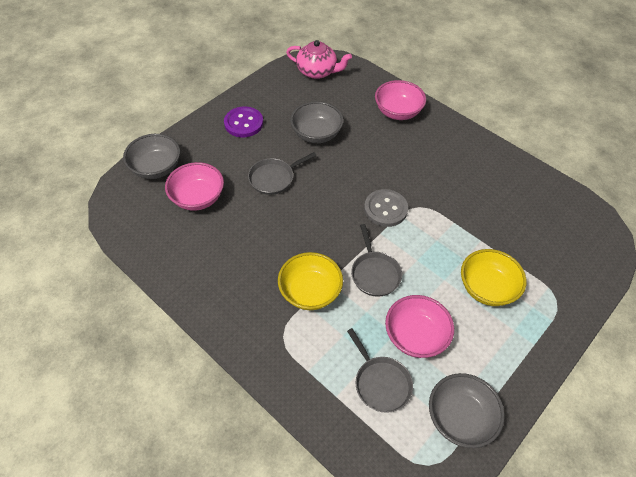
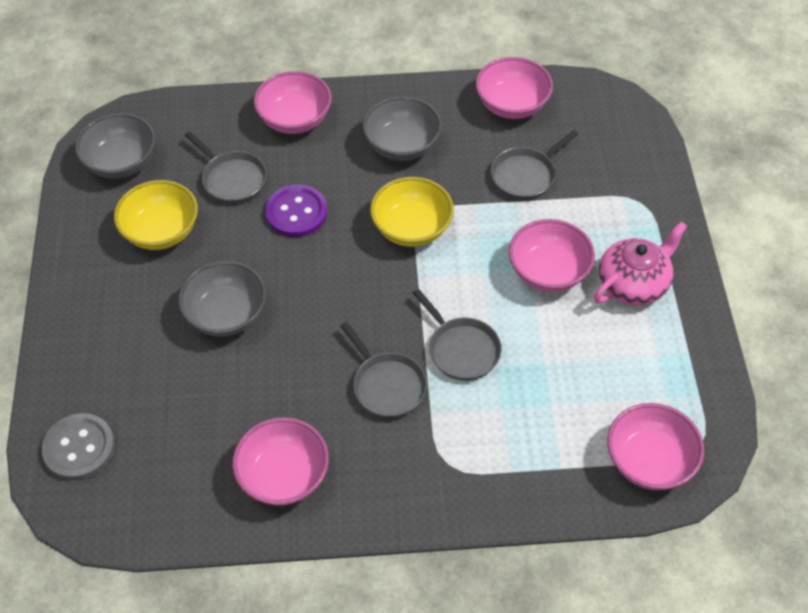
grey pan: [248,152,316,195] [347,328,413,413] [351,224,402,297] = 3 -> [185,131,267,204] [340,322,427,418] [413,289,502,381] [491,130,579,200] = 4
pink bowl: [165,162,224,211] [375,80,426,120] [385,295,454,358] = 3 -> [232,417,329,506] [254,71,332,134] [476,57,553,119] [509,219,595,292] [607,403,704,490] = 5

